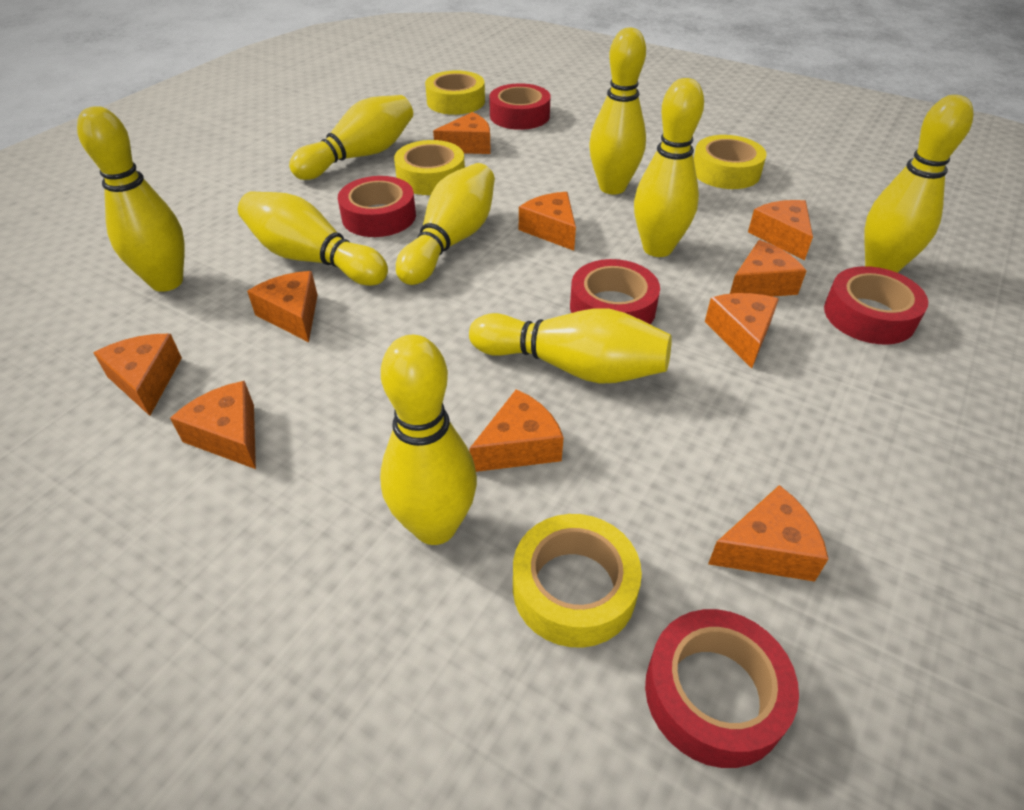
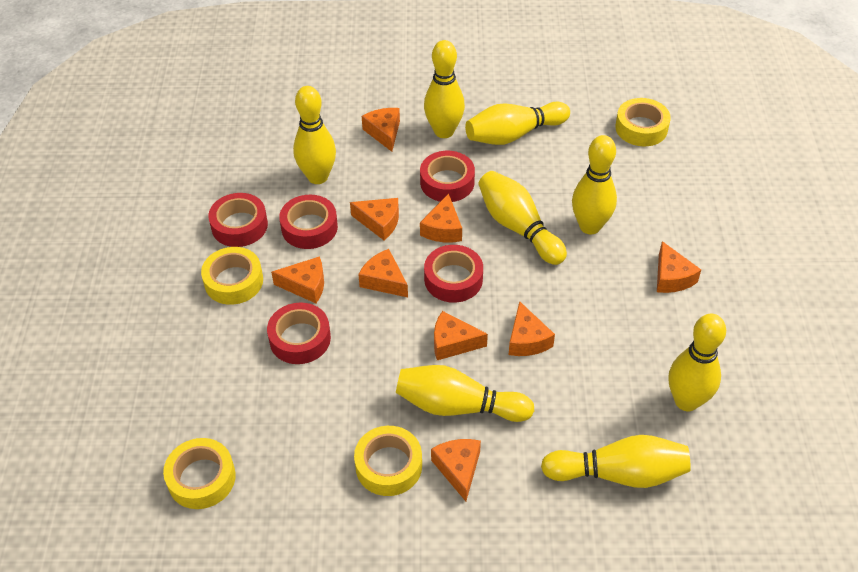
orange cheese: [94,334,182,416] [170,381,256,469] [247,271,317,342] [433,112,491,154] [469,389,564,472] [519,192,576,251] [705,293,779,368] [708,485,828,582] [730,240,806,297] [748,200,813,261] = 10 -> [271,256,324,303] [350,198,399,240] [358,249,408,297] [362,108,400,152] [420,194,462,242] [431,439,481,501] [434,311,488,360] [509,301,555,356] [657,241,701,293] = 9
yellow bowling pin: [77,106,185,292] [238,192,388,286] [289,95,413,180] [380,335,477,545] [396,163,495,285] [469,308,672,384] [589,28,646,194] [634,78,704,257] [864,95,974,273] = 9 -> [293,86,336,184] [396,365,534,422] [424,40,465,138] [465,102,570,145] [478,171,567,265] [541,435,691,488] [572,135,617,234] [669,314,726,411] = 8

